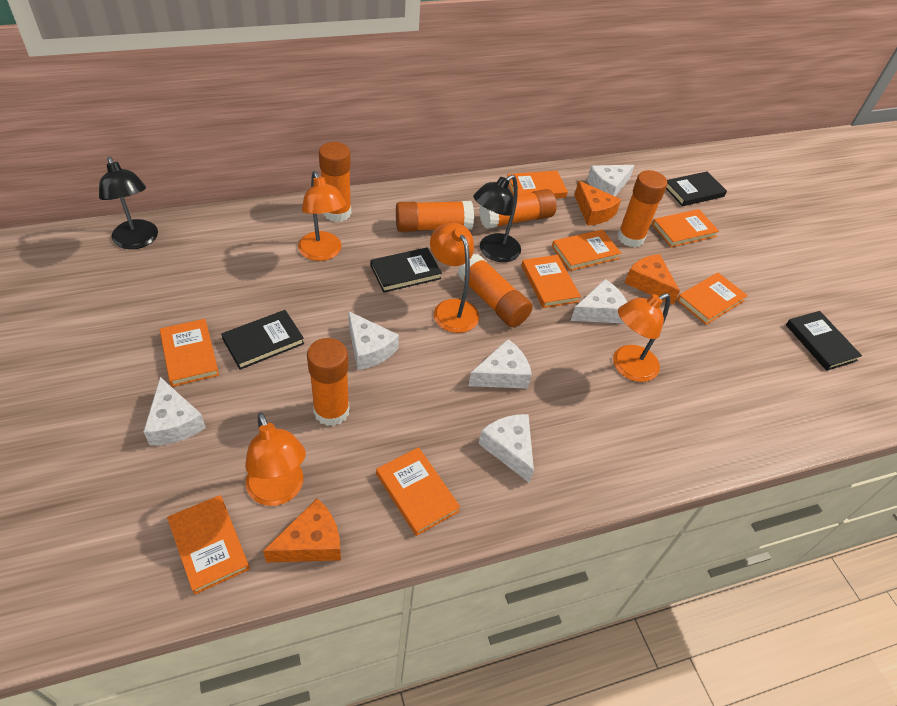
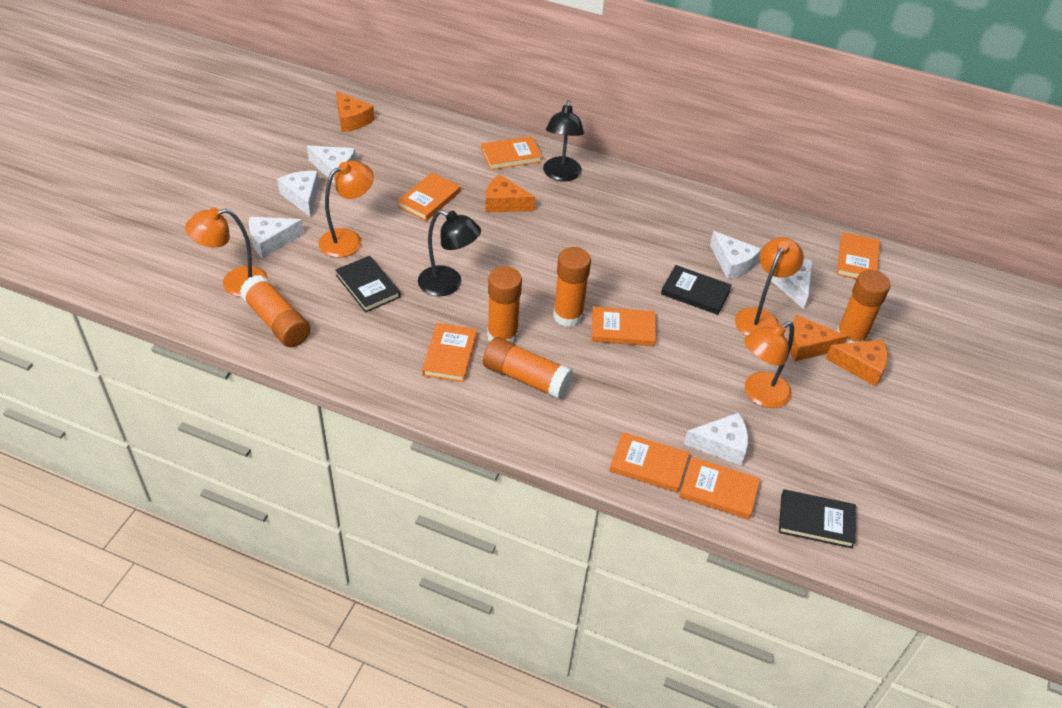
black book: [221,310,304,370] [371,248,442,293] [666,171,727,206] [786,311,862,371] = 4 -> [335,256,401,313] [661,265,732,315] [779,489,856,549] = 3
orange book: [160,319,219,387] [167,495,250,595] [376,447,460,536] [507,171,568,198] [521,255,581,308] [552,229,621,271] [652,209,719,247] [677,273,748,325] = 8 -> [397,173,460,221] [422,323,477,382] [481,136,542,170] [592,307,656,346] [609,432,690,492] [679,457,760,519] [837,232,880,279] = 7
orange cheese: [263,498,341,563] [575,181,621,226] [625,254,680,305] = 3 -> [336,91,374,132] [485,174,535,213] [788,315,848,362] [826,340,888,386] = 4
orange glue stick: [307,338,350,426] [319,142,351,222] [396,201,474,232] [458,254,533,327] [479,189,557,229] [617,170,667,247] = 6 -> [240,275,310,347] [483,337,573,399] [487,266,522,343] [553,247,591,327] [837,270,890,343] = 5

